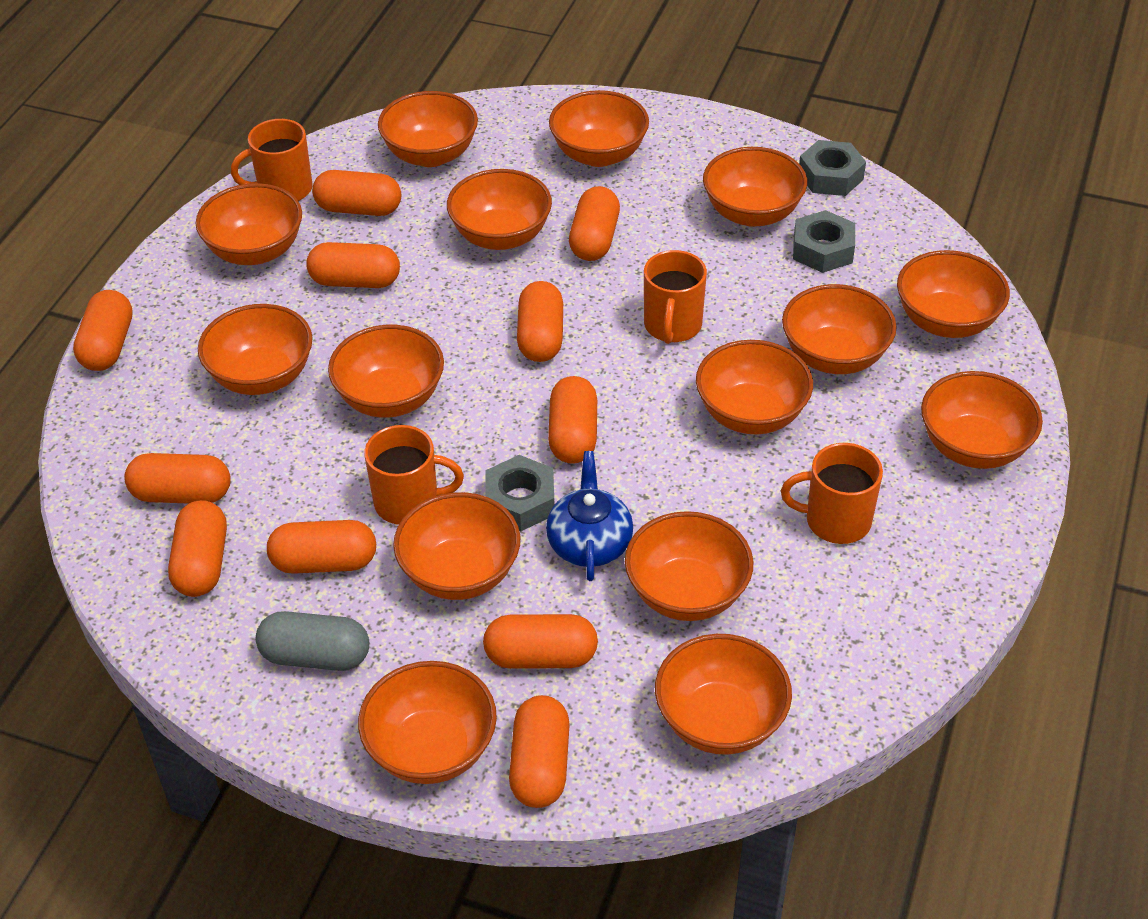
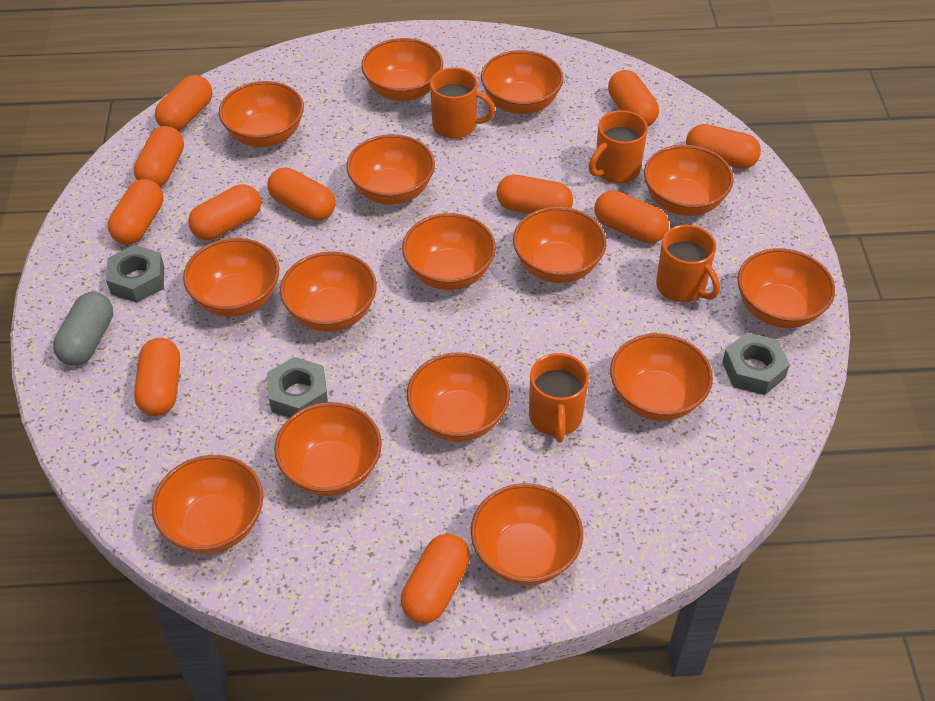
blue teapot: [546,451,633,581] = 1 -> none = 0

